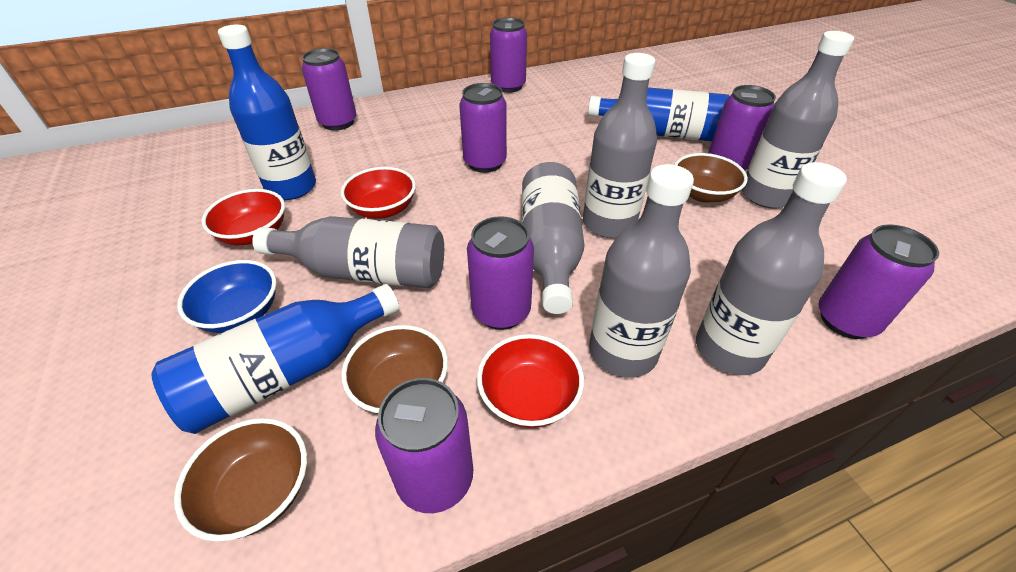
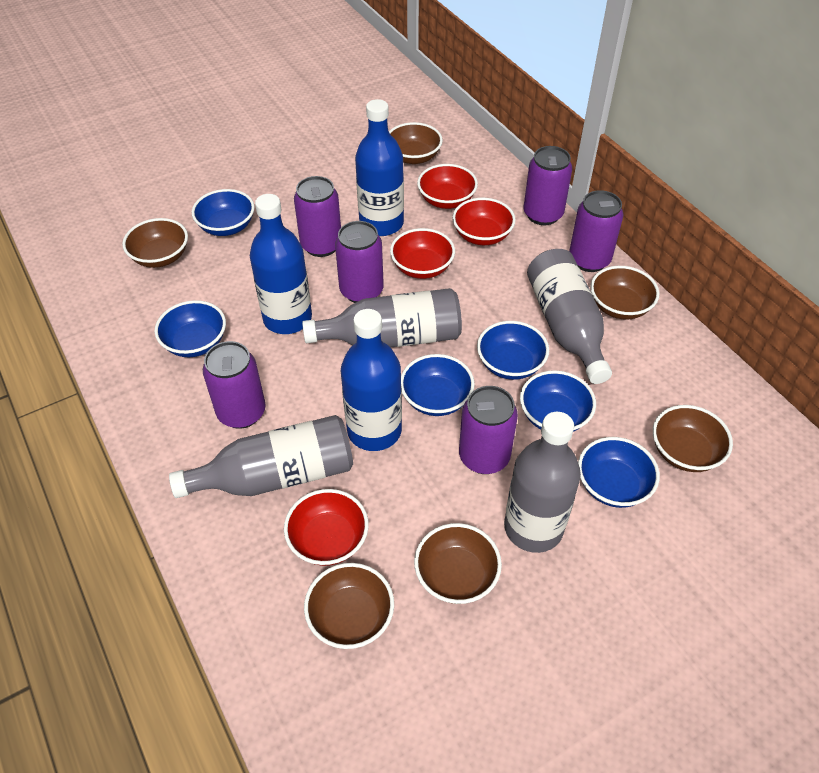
blue bowl: [177,260,277,333] = 1 -> [155,300,226,357] [192,189,255,236] [401,354,475,416] [477,321,549,380] [520,370,596,432] [578,437,660,508] = 6
brown bowl: [174,418,307,542] [341,325,448,414] [674,153,748,203] = 3 -> [122,218,188,268] [304,563,394,649] [389,122,443,164] [414,523,502,604] [590,266,660,320] [653,405,733,472] = 6
grey bottle: [252,216,444,288] [522,162,585,314] [583,53,657,238] [589,164,694,378] [696,162,847,375] [742,31,854,209] = 6 -> [169,415,353,498] [302,288,462,347] [504,412,581,553] [527,249,612,384] = 4
purple can: [302,48,356,131] [375,378,473,513] [459,83,507,173] [467,216,534,330] [490,17,527,93] [708,85,776,170] [818,224,939,339] = 7 -> [203,341,266,429] [294,176,341,257] [335,221,384,303] [459,386,518,474] [524,146,572,225] [569,190,623,272] = 6
red bowl: [202,189,285,245] [341,167,416,219] [477,334,584,428] = 3 -> [284,489,369,566] [390,228,455,279] [417,164,478,209] [452,198,516,245] = 4

